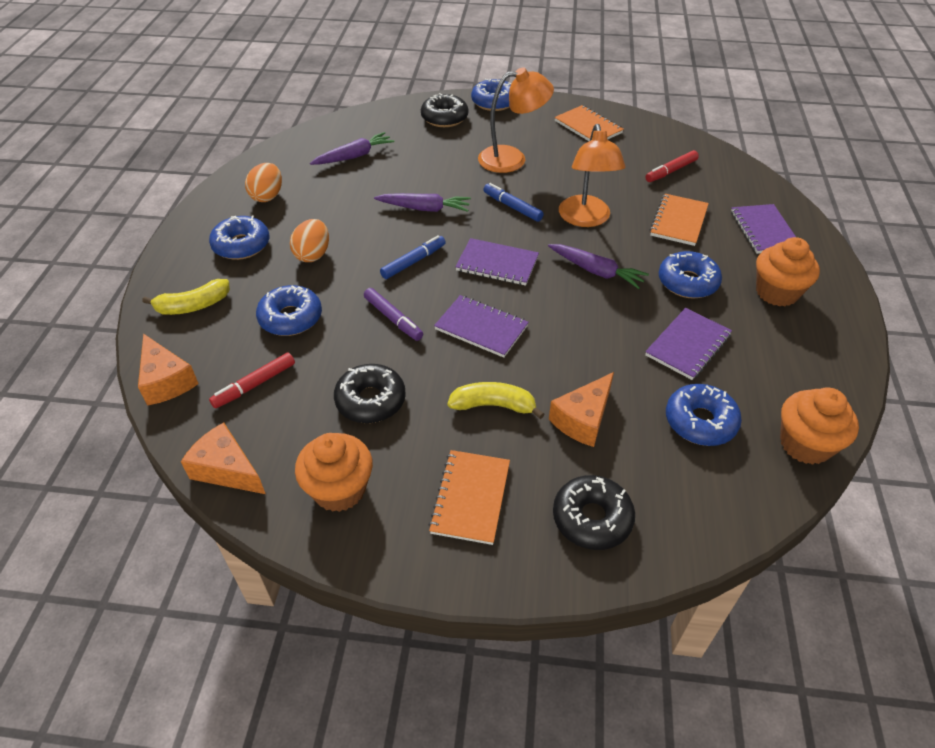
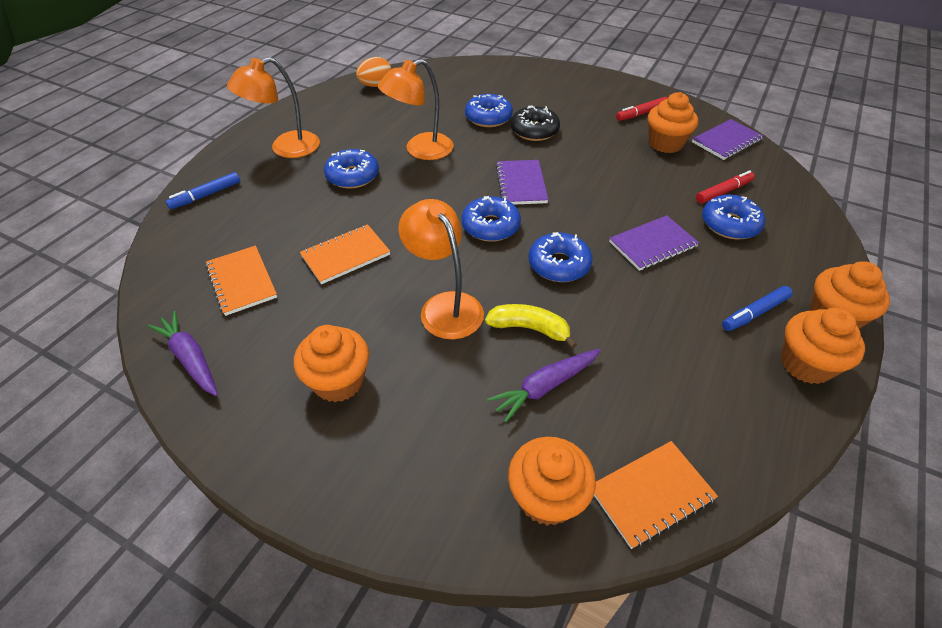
black donut: [334,364,406,423] [421,93,468,127] [553,475,635,550] = 3 -> [511,106,560,141] = 1
orange cheese: [138,334,199,406] [181,423,265,494] [549,372,614,447] = 3 -> none = 0
orange cupcake: [295,433,373,512] [756,237,820,307] [780,387,859,465] = 3 -> [294,325,369,402] [508,437,596,526] [648,92,698,153] [781,308,865,384] [810,261,890,329] = 5
orange egg: [245,163,282,202] [290,219,329,262] = 2 -> [356,57,391,87] = 1
orange lamp: [478,67,554,173] [559,124,626,227] = 2 -> [227,57,320,158] [378,59,454,160] [398,199,484,339] = 3
purple carrot: [310,132,394,165] [374,193,471,212] [548,244,649,289] = 3 -> [147,311,218,396] [487,349,601,423] = 2
purple marker: [364,288,423,341] = 1 -> none = 0
purple notebook: [434,295,529,358] [455,238,539,286] [645,308,732,380] [731,204,796,254] = 4 -> [496,160,549,205] [609,215,699,271] [692,119,764,160] = 3
yellow banana: [142,279,230,315] [448,382,544,419] = 2 -> [485,304,577,349] = 1

